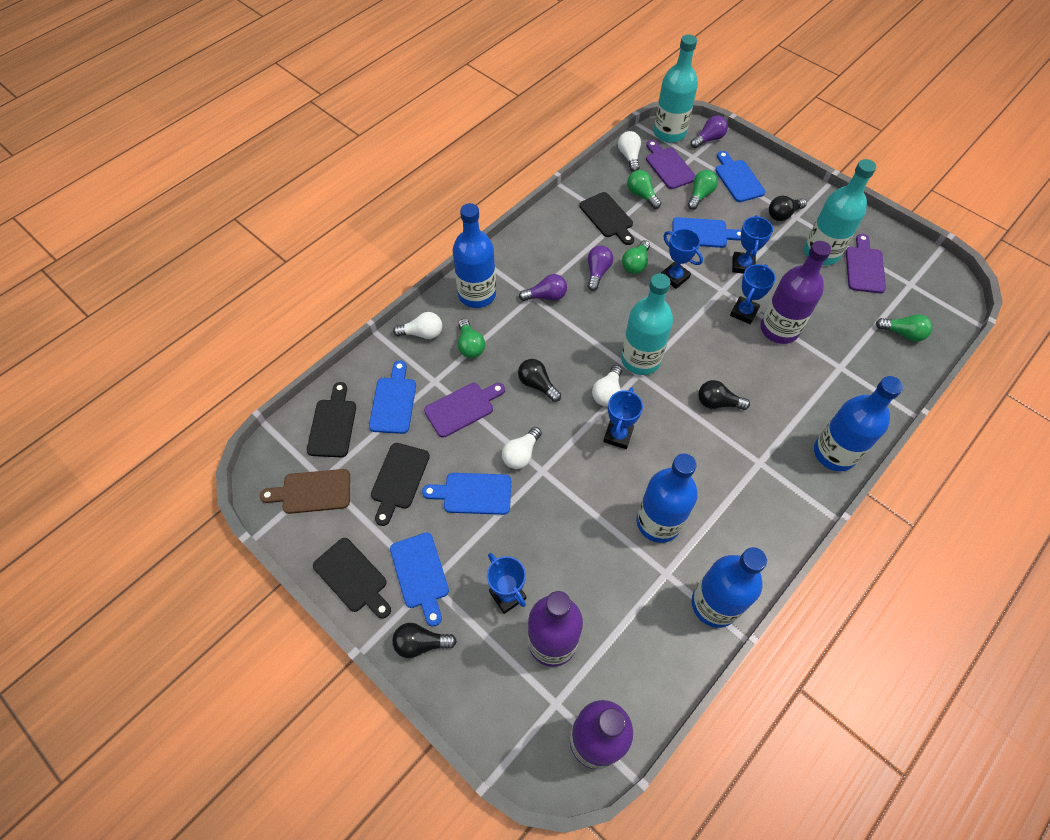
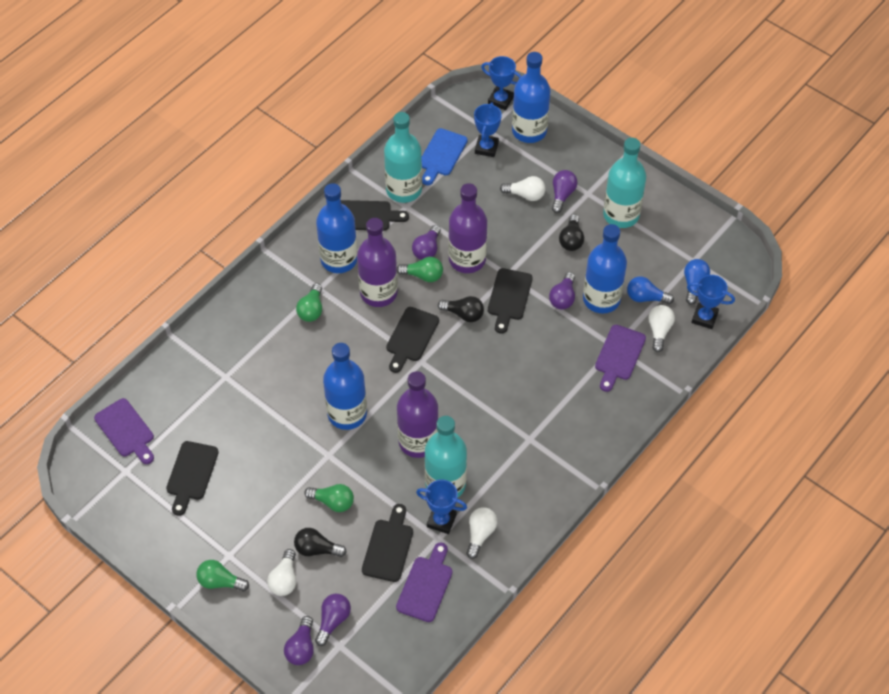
black cutting board: [307,382,356,457] [313,538,391,619] [371,443,430,526] [579,192,634,245] = 4 -> [166,441,219,516] [341,200,409,231] [362,504,413,582] [386,307,439,373] [488,268,533,334] = 5
black light bulb: [392,623,457,658] [518,359,561,402] [698,380,750,410] [769,196,807,221] = 4 -> [294,528,347,557] [438,296,484,322] [559,214,584,251] = 3
blue cutting board: [369,361,416,434] [390,533,449,626] [422,473,511,515] [672,217,741,248] [715,151,766,202] = 5 -> [422,128,468,185] = 1
blue light bulb: none = 0 -> [627,277,674,304] [684,259,710,305] = 2
blue trophy: [487,553,526,614] [603,387,643,449] [661,229,703,289] [730,264,776,324] [732,215,773,274] = 5 -> [416,480,467,534] [474,102,502,157] [481,56,522,110] [687,275,735,329] = 4
brown cutting board: [260,469,350,514] = 1 -> none = 0
green light bulb: [458,319,485,358] [622,240,650,274] [627,170,661,209] [688,170,718,210] [876,314,933,342] = 5 -> [196,560,249,591] [296,283,322,322] [304,484,354,512] [397,257,443,282] = 4
purple light bulb: [519,274,567,301] [588,245,613,291] [690,115,728,148] = 3 -> [284,616,314,665] [315,594,351,646] [412,225,441,260] [549,272,575,309] [552,170,578,213] = 5

